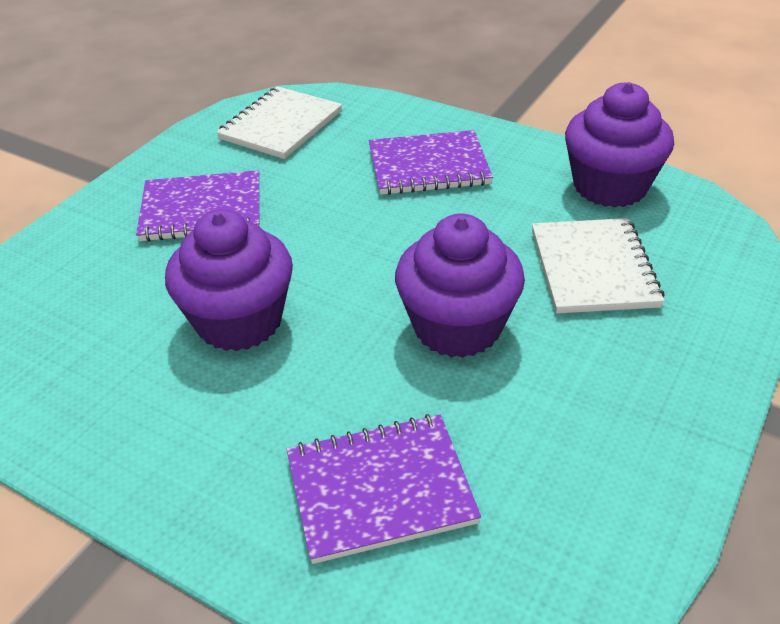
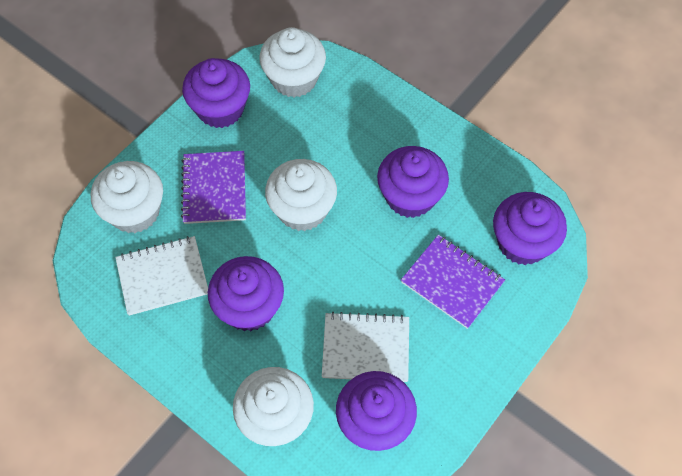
purple cupcake: [165,209,293,351] [395,214,525,358] [565,82,674,208] = 3 -> [182,58,250,128] [208,256,284,331] [336,371,417,451] [377,146,449,218] [493,192,567,265] = 5
purple notebook: [136,170,260,242] [286,414,481,564] [369,130,493,195] = 3 -> [181,151,246,224] [401,235,505,329] = 2
white cupcake: none = 0 -> [91,161,163,233] [233,367,314,446] [259,27,326,98] [265,159,337,231] = 4

